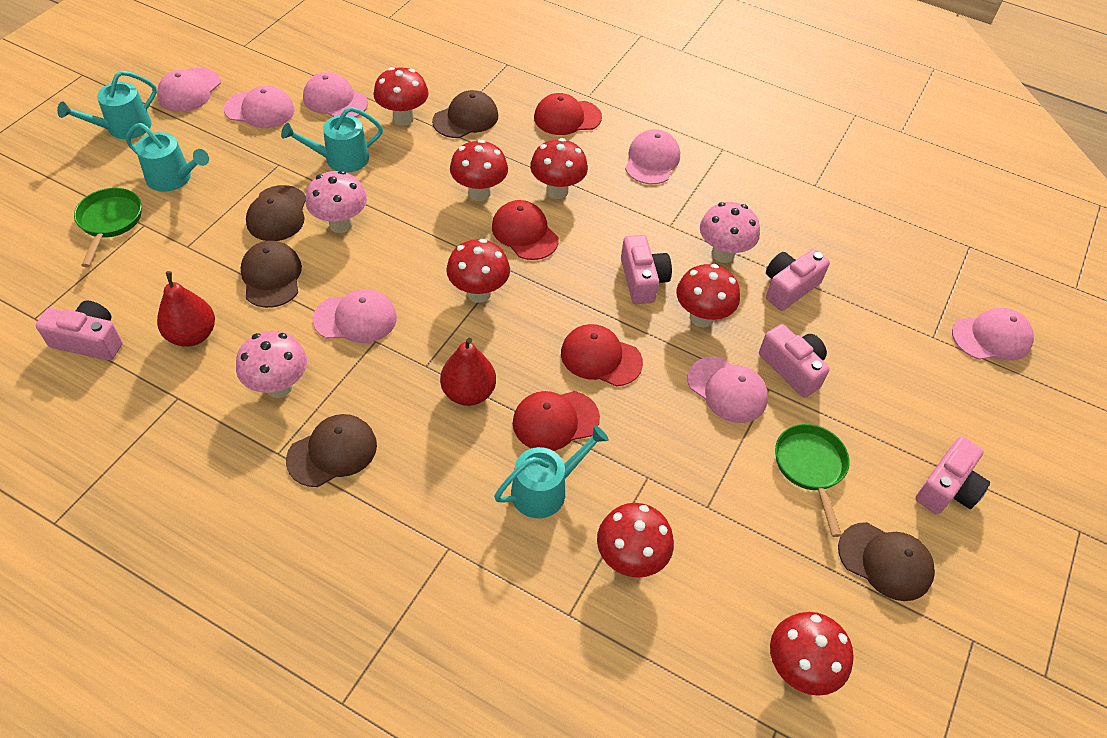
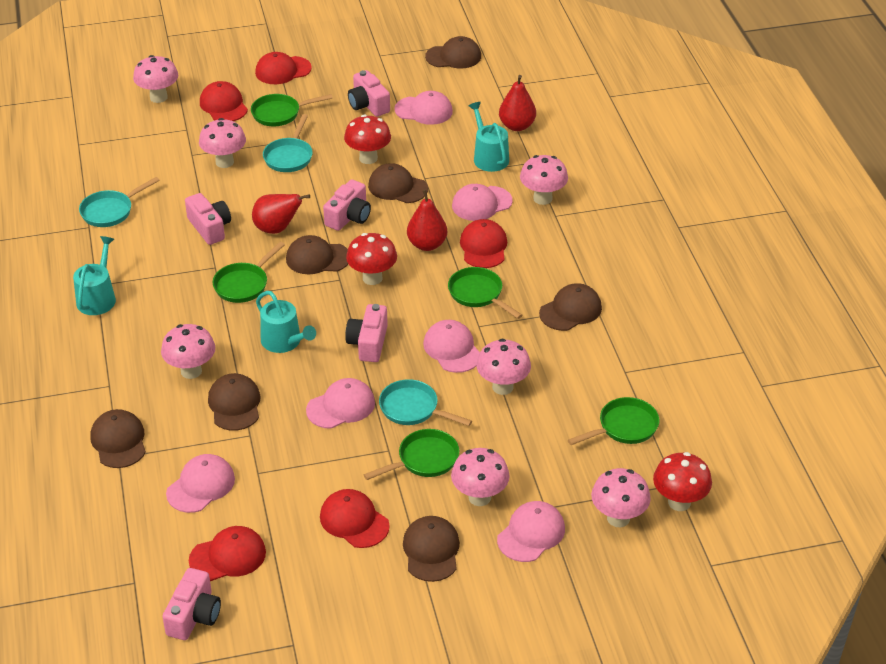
brown cap: [241,241,302,308] [246,185,306,241] [286,414,377,487] [432,90,498,138] [838,522,935,601] = 5 -> [90,409,146,468] [208,373,260,431] [286,235,348,274] [368,163,428,203] [403,516,460,582] [425,36,481,68] [539,283,602,331] = 7
green pan: [74,188,142,267] [775,424,849,537] = 2 -> [213,242,285,303] [251,94,333,126] [364,429,459,480] [448,267,523,319] [568,397,659,445] = 5
pink cap: [157,68,221,112] [224,85,295,128] [303,72,368,117] [313,289,397,343] [625,129,680,184] [688,356,768,423] [952,308,1034,361] = 7 -> [166,454,235,513] [306,378,375,429] [394,91,453,125] [423,320,480,373] [452,184,513,221] [497,501,565,562] = 6
pink mushroom: [236,331,307,398] [306,171,367,233] [700,202,760,263] = 3 -> [133,55,179,103] [161,324,215,379] [199,118,246,168] [451,448,509,506] [476,339,531,395] [520,155,568,205] [591,468,651,527] = 7
red cap: [492,200,559,260] [513,391,600,451] [534,93,602,135] [561,324,643,386] = 4 -> [189,526,266,581] [200,81,248,121] [255,52,312,84] [320,489,390,548] [460,219,507,268] = 5
red mushroom: [373,67,429,125] [446,239,510,303] [450,140,508,201] [530,138,588,199] [597,503,674,578] [676,264,740,327] [770,612,854,696] = 7 -> [344,115,391,164] [346,233,397,285] [653,452,712,511] = 3
red pear: [157,271,215,347] [440,337,496,406] = 2 -> [252,194,310,234] [407,189,447,251] [499,75,536,131] = 3
turquoise pan: none = 0 -> [79,177,160,227] [263,114,313,172] [379,379,472,426] = 3
turquoise watering can: [57,71,157,139] [126,123,209,192] [281,107,383,173] [494,425,609,518] = 4 -> [73,236,116,315] [256,291,316,353] [469,102,509,172] = 3

